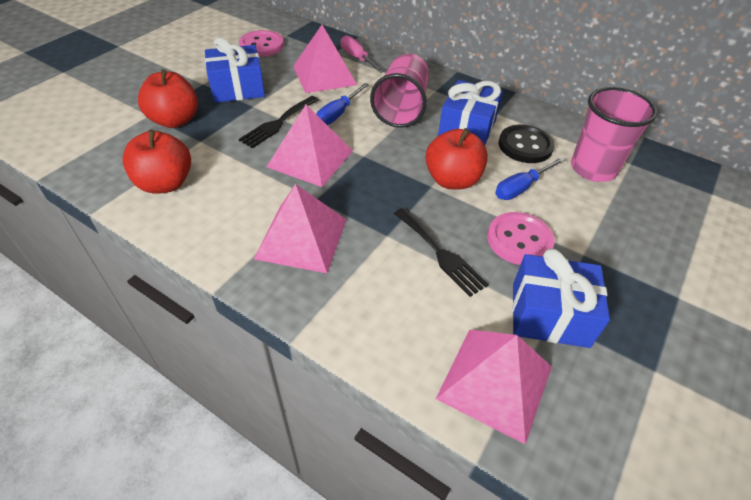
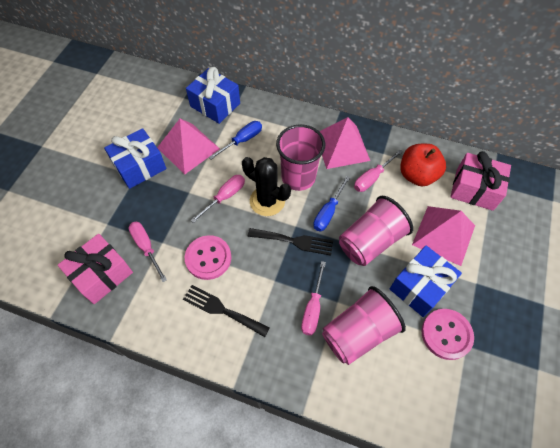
black button: [499,125,555,163] = 1 -> none = 0
black cactus: none = 0 -> [242,157,291,216] = 1
pink cup: [370,53,429,128] [571,87,657,182] = 2 -> [276,124,325,191] [322,286,406,365] [339,196,413,266] = 3
pink gift: none = 0 -> [58,234,133,304] [450,151,511,211] = 2
pink pyramid: [254,184,346,273] [267,105,353,187] [293,25,357,93] [436,329,552,445] = 4 -> [157,119,220,174] [319,117,370,169] [412,206,475,266] = 3
pink screwdriver: [341,35,385,73] = 1 -> [128,221,167,282] [191,175,245,223] [301,261,326,336] [354,149,402,192] = 4
red apple: [122,129,191,194] [138,69,198,128] [425,128,488,190] = 3 -> [400,144,446,186] = 1

